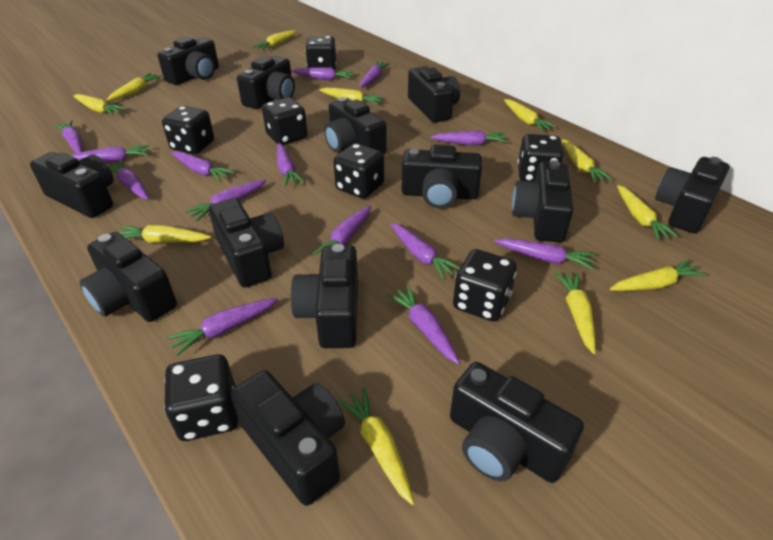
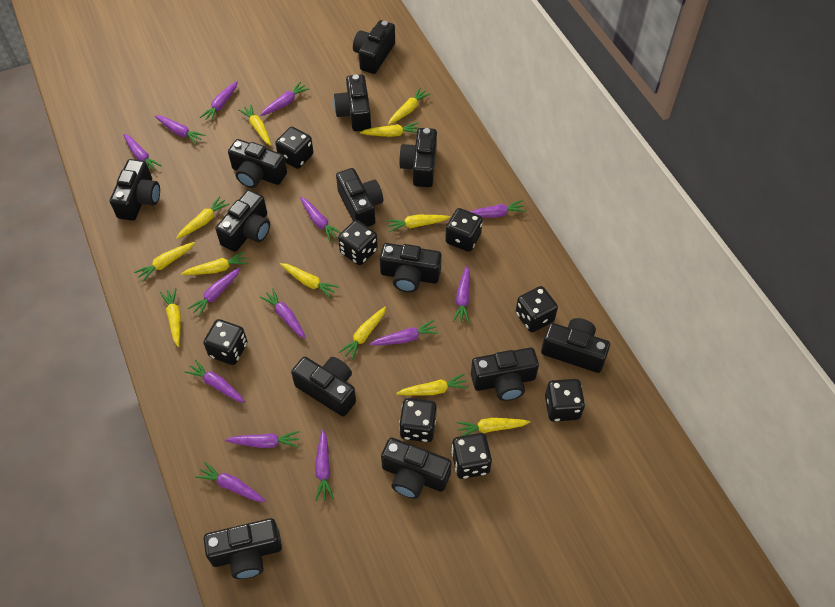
black dice: [162,106,214,154] [164,354,238,441] [262,97,307,145] [305,36,336,70] [334,143,384,199] [453,249,517,321] [518,134,564,182] = 7 -> [203,319,247,365] [275,127,313,169] [338,220,378,265] [399,398,437,442] [445,208,483,252] [451,433,492,479] [516,286,558,332] [545,379,585,422] = 8
yellow carrot: [73,94,126,116] [106,73,162,101] [118,225,211,243] [252,30,297,50] [319,88,384,105] [337,387,415,505] [504,99,556,132] [554,272,596,354] [562,139,612,183] [610,259,707,291] [617,185,678,241] = 11 -> [134,242,195,282] [160,288,181,347] [176,196,230,239] [181,251,248,275] [239,104,271,146] [280,263,339,299] [339,306,386,360] [360,123,419,137] [386,215,450,232] [388,88,431,125] [396,373,469,396] [456,418,530,437] = 12

